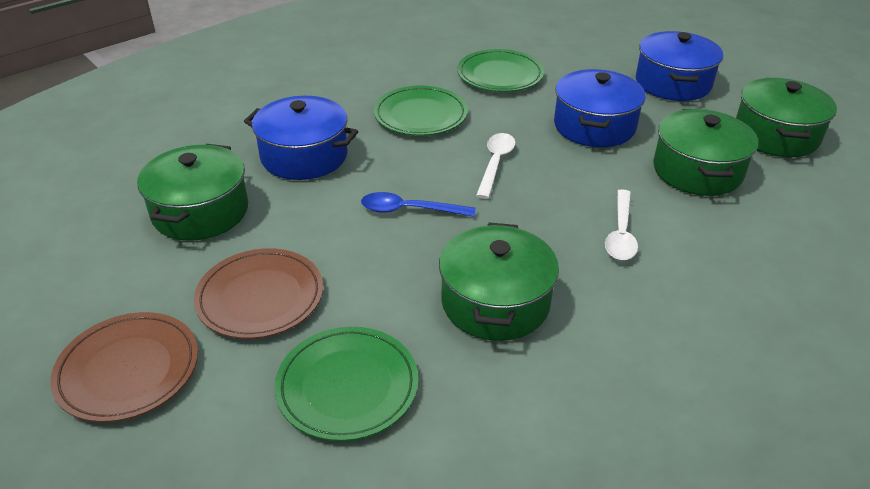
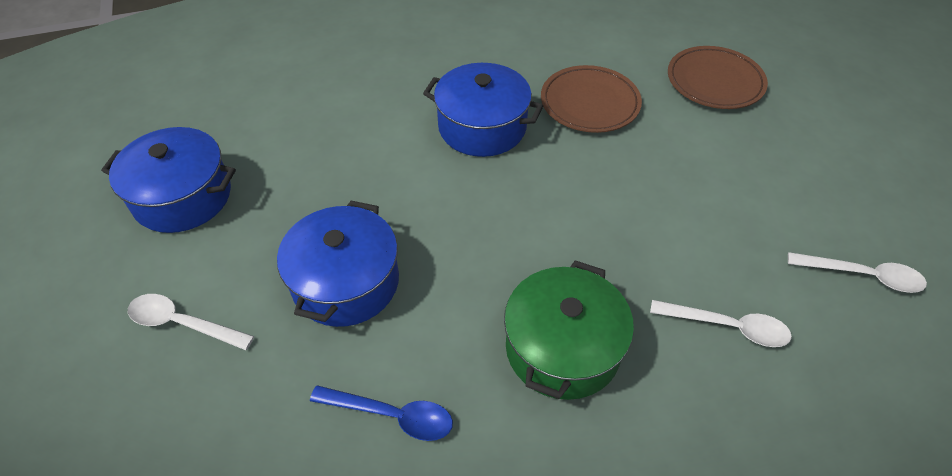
green plate: [274,327,418,441] [373,85,468,136] [457,49,544,92] = 3 -> none = 0
green pot: [137,144,248,241] [439,222,559,341] [653,109,758,196] [736,78,837,157] = 4 -> [504,260,634,400] = 1
white spoon: [476,133,516,199] [605,189,638,260] = 2 -> [128,294,254,350] [650,300,792,347] [788,252,927,293] = 3

